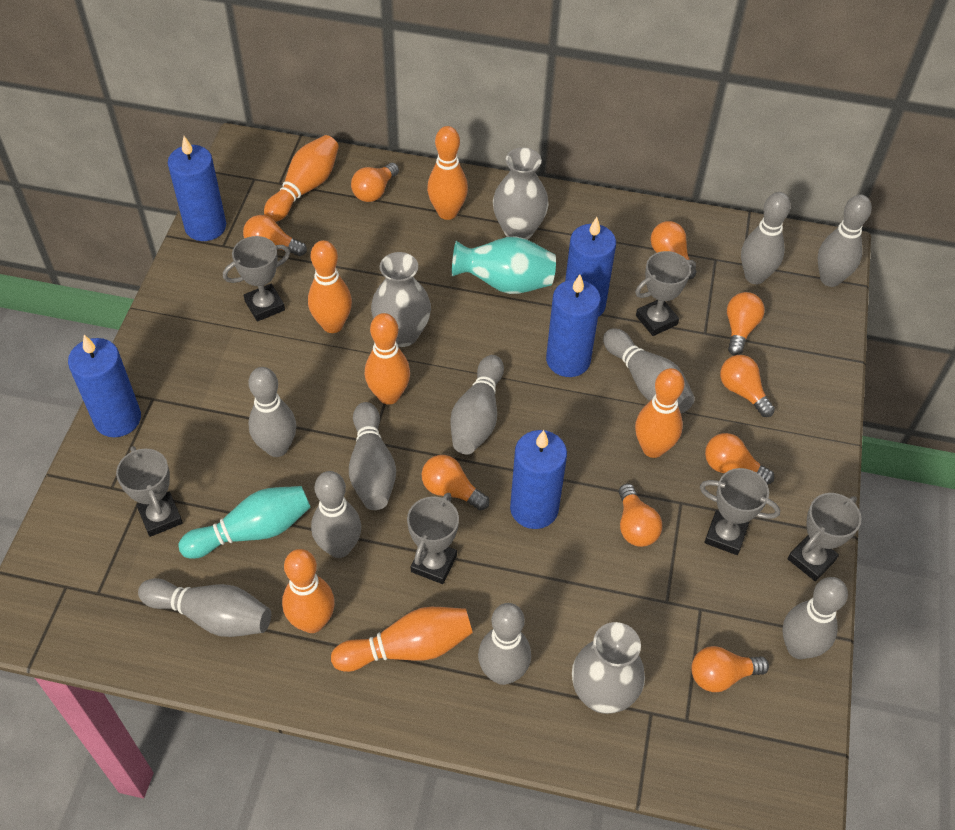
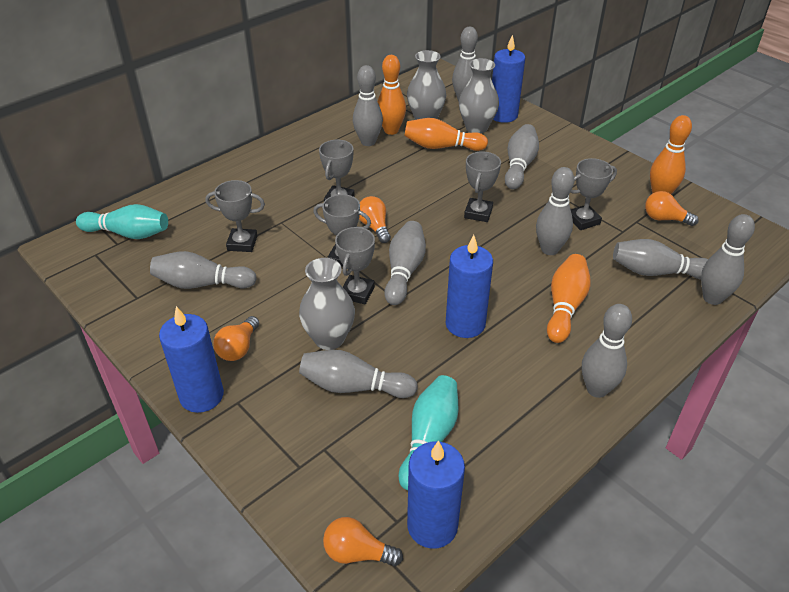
blue candle: [68,335,141,437] [168,136,226,241] [510,430,567,529] [546,275,601,377] [565,217,616,317] = 5 -> [159,306,224,413] [407,440,465,549] [446,235,493,338] [492,34,525,123] = 4
orange bowling pin: [264,135,339,222] [282,549,335,633] [308,240,352,333] [331,607,473,672] [365,313,410,405] [427,126,468,220] [635,368,685,458] = 7 -> [378,55,406,135] [404,118,488,151] [547,254,591,343] [650,115,692,194] = 4
orange light bulb: [243,215,307,256] [351,163,399,202] [422,455,489,510] [619,484,662,547] [651,221,697,280] [691,646,769,692] [705,433,774,485] [720,355,775,417] [727,292,765,356] = 9 -> [213,316,259,361] [323,517,403,566] [359,196,391,243] [645,191,699,226] = 4
turquoise bowling pin: [178,486,311,559] = 1 -> [76,204,168,239] [399,375,458,491] = 2
turquoise vase: [452,236,556,294] = 1 -> none = 0

